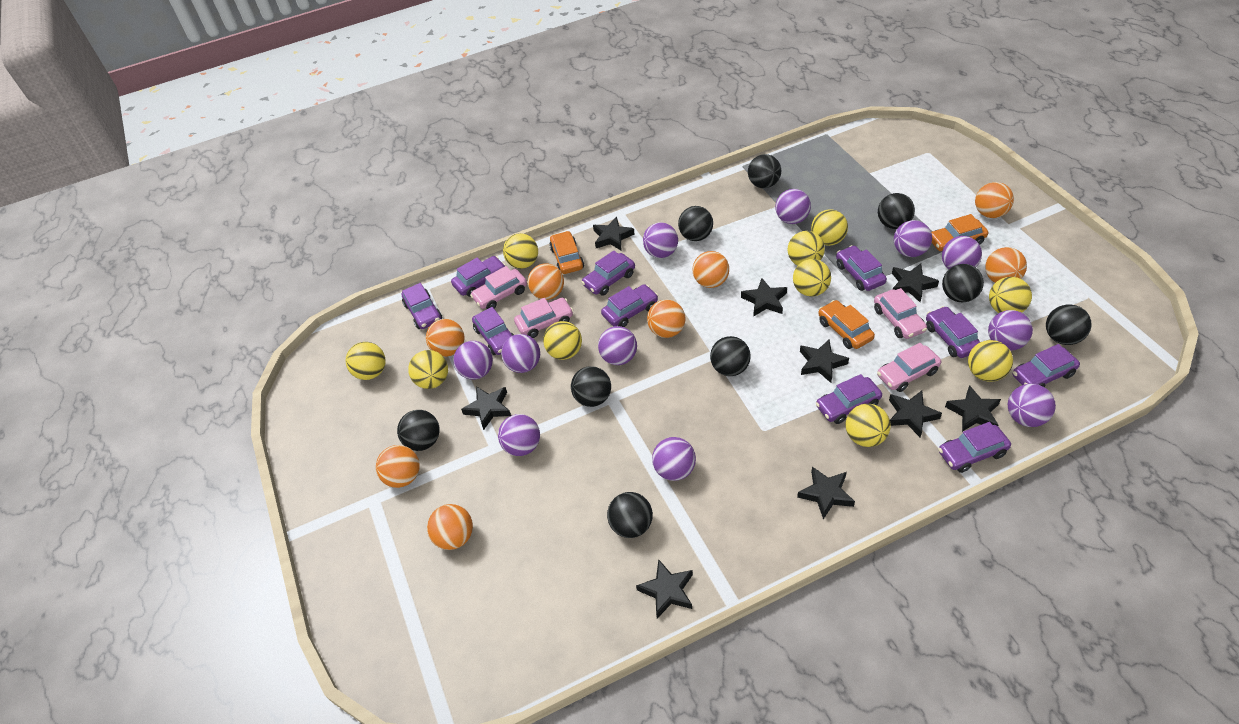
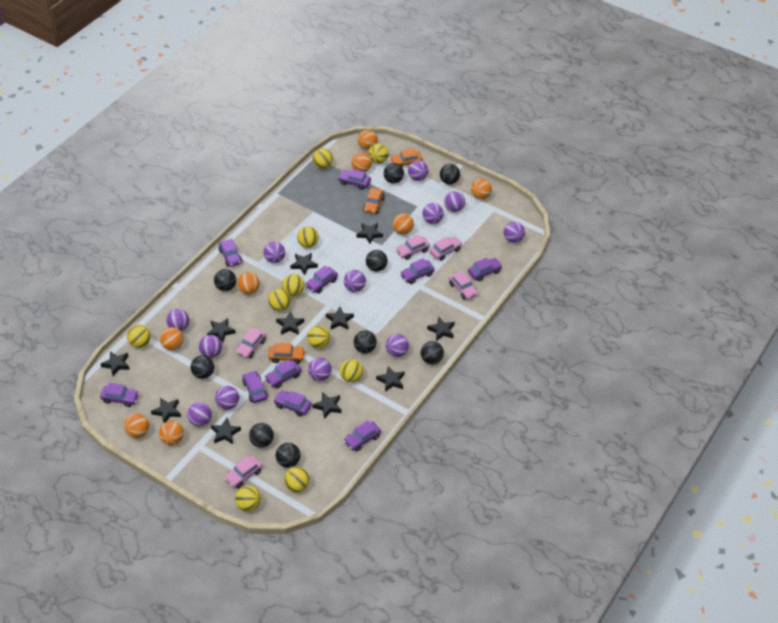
black star: [461,386,511,430] [593,217,635,250] [636,559,693,618] [741,278,787,317] [797,467,855,519] [800,340,849,383] [889,391,942,437] [892,264,939,302] [945,385,1001,432] = 9 -> [101,351,130,376] [151,398,181,423] [207,318,236,343] [211,418,241,444] [276,311,304,335] [291,253,318,275] [312,392,341,419] [326,307,354,330] [357,223,383,244] [376,366,405,392] [427,317,455,341] = 11
pink car: [470,266,527,309] [514,298,573,338] [874,288,927,339] [877,343,941,392] = 4 -> [224,456,262,488] [236,328,266,358] [396,235,430,260] [429,236,462,261] [449,271,478,300] = 5
purple ball: [453,341,493,380] [498,414,540,456] [501,334,540,373] [598,326,637,365] [643,222,678,258] [652,437,696,481] [775,189,811,224] [894,220,932,257] [942,236,982,269] [988,310,1033,351] [1008,384,1056,427] = 11 -> [166,309,189,331] [187,402,212,426] [199,335,222,358] [215,386,239,410] [264,241,285,263] [308,358,332,381] [344,270,366,292] [386,334,409,357] [408,160,428,181] [423,203,444,224] [444,191,465,212] [504,222,525,243] = 12

